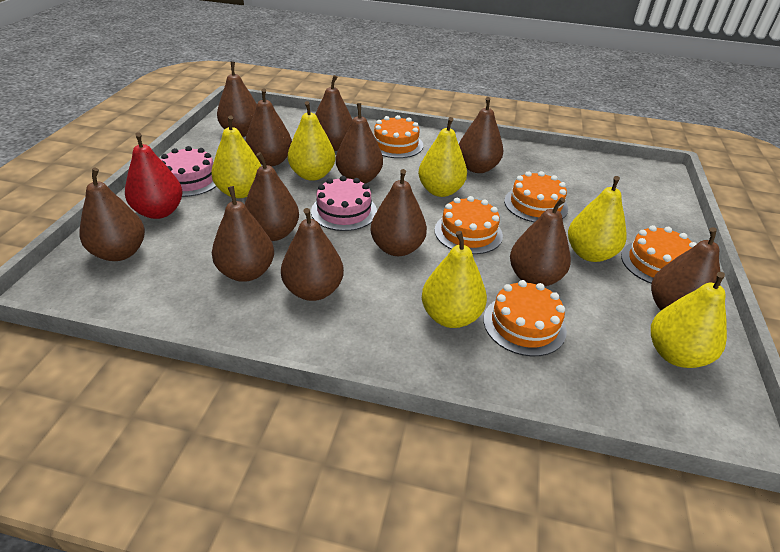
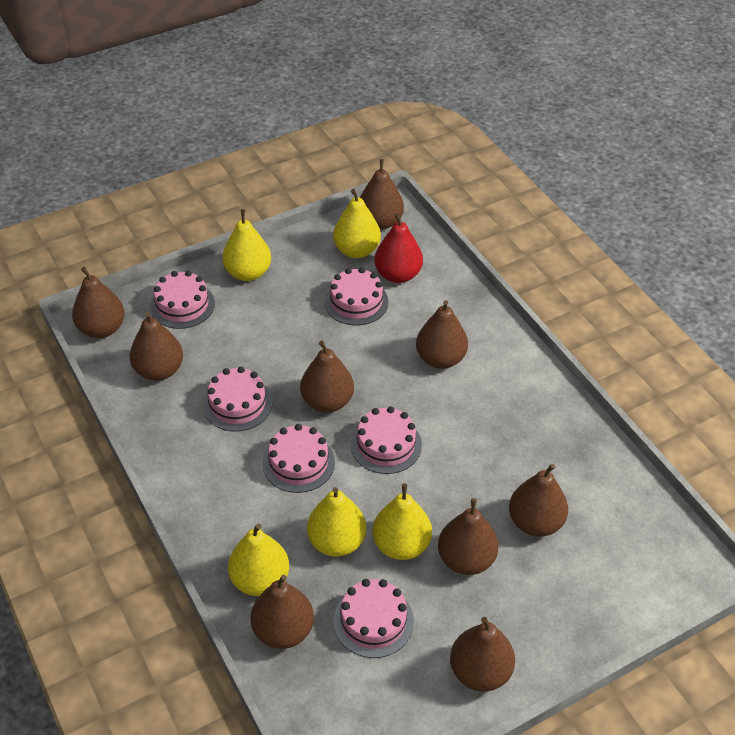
brown pear: [79,168,145,261] [212,186,274,282] [217,62,257,137] [244,152,299,241] [245,88,292,166] [281,208,344,301] [315,75,352,151] [336,103,383,184] [371,169,427,256] [459,97,503,173] [510,197,571,286] [651,227,721,310] = 12 -> [72,267,125,338] [130,312,183,381] [250,575,314,649] [300,341,354,412] [360,159,404,230] [416,300,468,369] [438,498,498,575] [450,617,515,692] [509,464,568,537] = 9
orange cake: [374,115,423,158] [434,196,503,254] [483,280,567,356] [504,171,568,222] [621,225,697,284] = 5 -> none = 0
pink cake: [160,146,216,197] [311,176,377,231] = 2 -> [150,271,215,329] [203,367,273,432] [263,424,335,493] [324,268,388,326] [333,579,414,658] [351,406,422,474] = 6
yellow pear: [211,116,261,198] [288,101,336,181] [418,117,467,197] [422,231,487,328] [568,176,627,262] [651,272,727,368] = 6 -> [222,209,271,281] [228,524,289,596] [307,487,366,557] [333,189,381,258] [372,483,432,560] = 5

